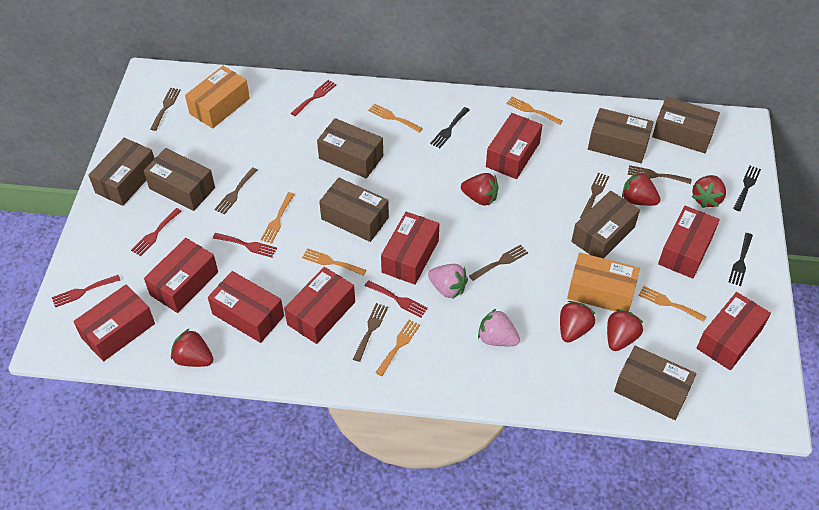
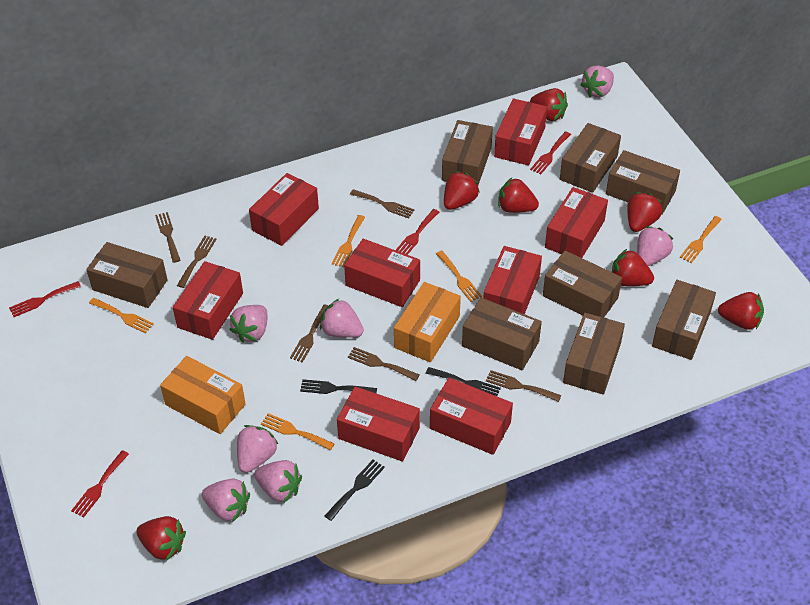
orange fork: [261,192,295,244] [302,248,366,276] [368,104,423,133] [375,320,420,376] [506,97,563,125] [638,286,707,322] = 6 -> [89,298,154,333] [261,413,335,450] [332,215,365,267] [436,251,482,302] [680,216,722,263] = 5
pink strawberry: [428,264,468,299] [478,309,520,346] = 2 -> [202,479,250,522] [229,305,267,343] [237,425,278,473] [254,460,302,503] [320,299,364,338] [580,66,614,97] [637,226,673,266] = 7
red fork: [52,275,120,308] [131,208,182,256] [213,233,277,258] [291,80,336,116] [365,280,428,317] = 5 -> [9,281,81,317] [71,450,129,518] [396,209,439,255] [530,131,571,174] = 4
red strawberry: [171,329,213,367] [461,173,499,206] [560,301,595,343] [607,309,643,351] [622,172,661,206] [692,175,726,208] = 6 -> [136,516,186,561] [444,171,480,210] [498,178,539,213] [530,88,568,121] [612,249,654,286] [627,192,662,232] [718,292,764,330] = 7

